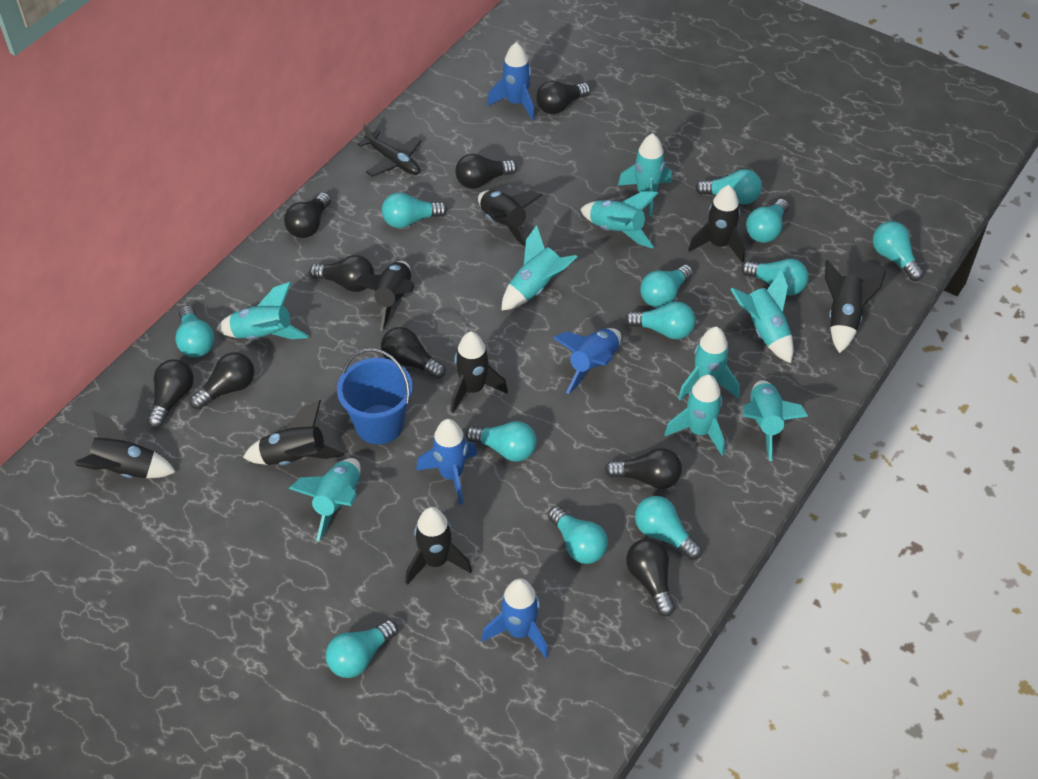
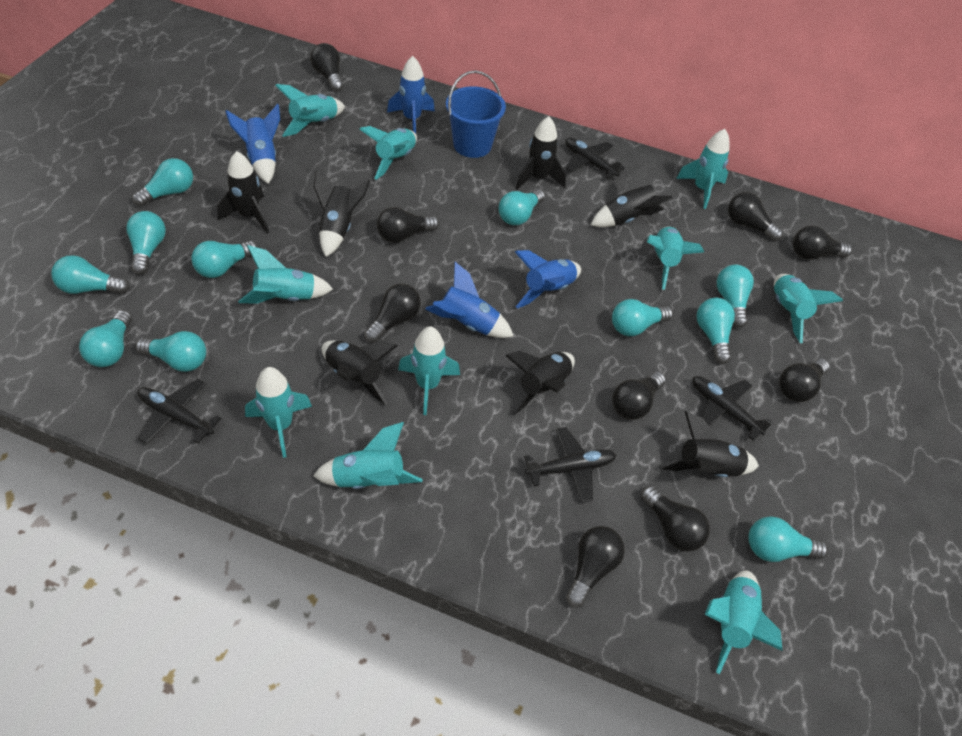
black plane: [357,124,422,177] = 1 -> [137,379,222,444] [524,427,616,503] [565,137,625,179] [693,376,772,441] = 4
black rocket: [75,411,176,478] [243,400,344,465] [354,261,415,331] [405,507,472,585] [451,332,508,413] [478,190,542,247] [688,185,745,263] [825,260,886,353] = 8 -> [217,151,269,233] [314,170,370,257] [322,340,398,405] [506,351,575,415] [516,116,566,190] [591,163,673,227] [658,412,759,477] = 7
turquoise light bulb: [175,305,215,357] [326,620,398,678] [382,192,448,228] [465,421,537,462] [548,506,608,564] [625,302,696,339] [635,496,702,560] [640,265,693,308] [695,169,762,205] [741,259,809,296] [746,199,789,243] [873,221,924,281] = 12 -> [51,255,130,294] [79,310,132,367] [126,211,166,275] [132,158,193,206] [136,331,206,372] [191,241,258,278] [499,189,545,225] [612,299,673,336] [697,298,735,364] [717,264,754,328] [748,516,828,562] = 11
turquoise rocket: [216,282,309,340] [289,458,361,542] [501,225,577,311] [580,191,658,249] [618,133,672,216] [664,374,725,455] [678,327,739,400] [731,270,794,363] [743,380,808,461] = 9 -> [238,245,333,304] [245,367,312,458] [275,84,345,137] [313,422,422,489] [360,126,417,180] [398,326,460,415] [647,226,704,290] [676,129,730,209] [705,570,783,674] [774,274,843,343] = 10

